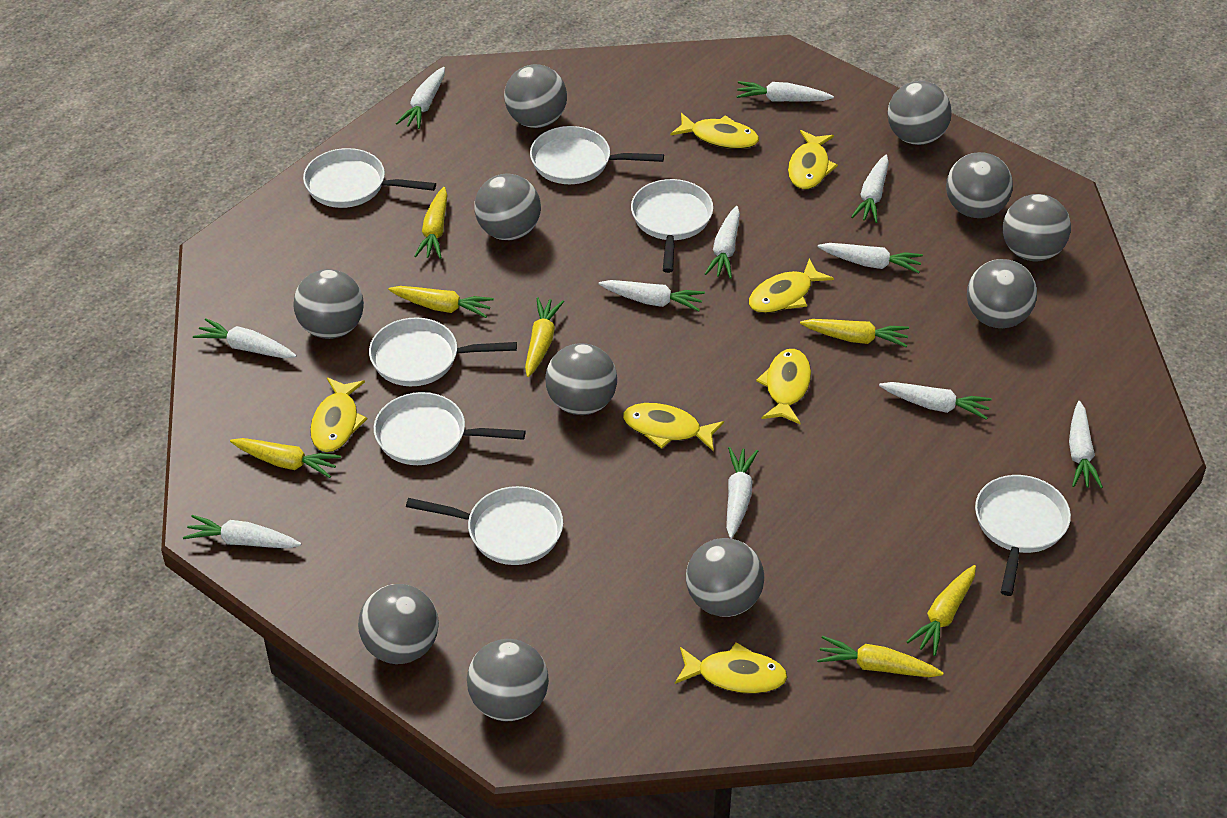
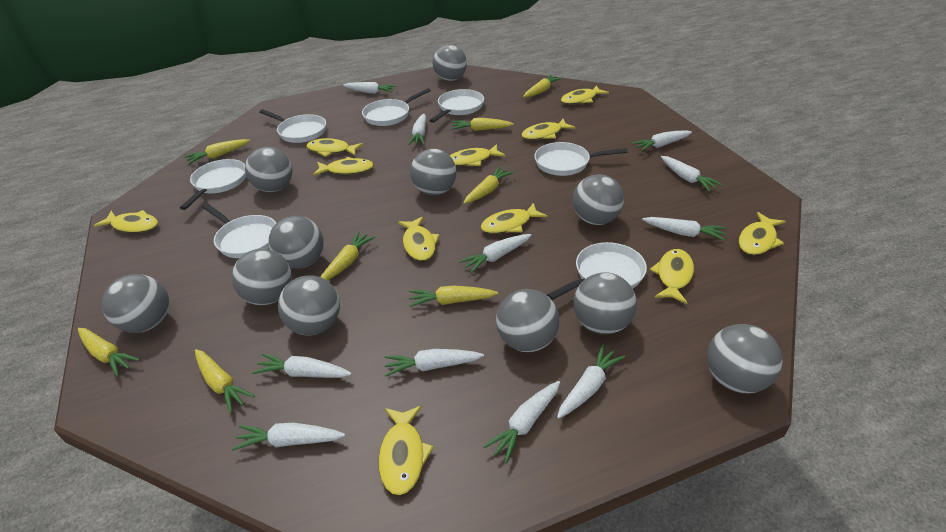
yellow carrot: [230,438,341,478] [388,286,494,318] [414,187,447,259] [525,297,564,377] [800,319,909,347] [817,636,944,677] [906,565,976,656] = 7 -> [78,328,140,377] [184,139,250,164] [195,349,255,413] [321,232,375,281] [409,286,498,307] [452,118,514,131] [464,167,514,204] [523,75,562,97] = 8
yellow fish: [310,377,367,452] [623,403,724,451] [671,113,759,149] [675,642,787,694] [749,258,834,313] [756,349,811,424] [788,130,838,189] = 7 -> [93,210,158,233] [306,138,363,157] [313,157,374,176] [379,406,434,495] [398,216,440,261] [450,144,506,166] [480,203,548,234] [521,119,575,140] [561,85,609,104] [650,249,694,304] [739,212,786,255] = 11

